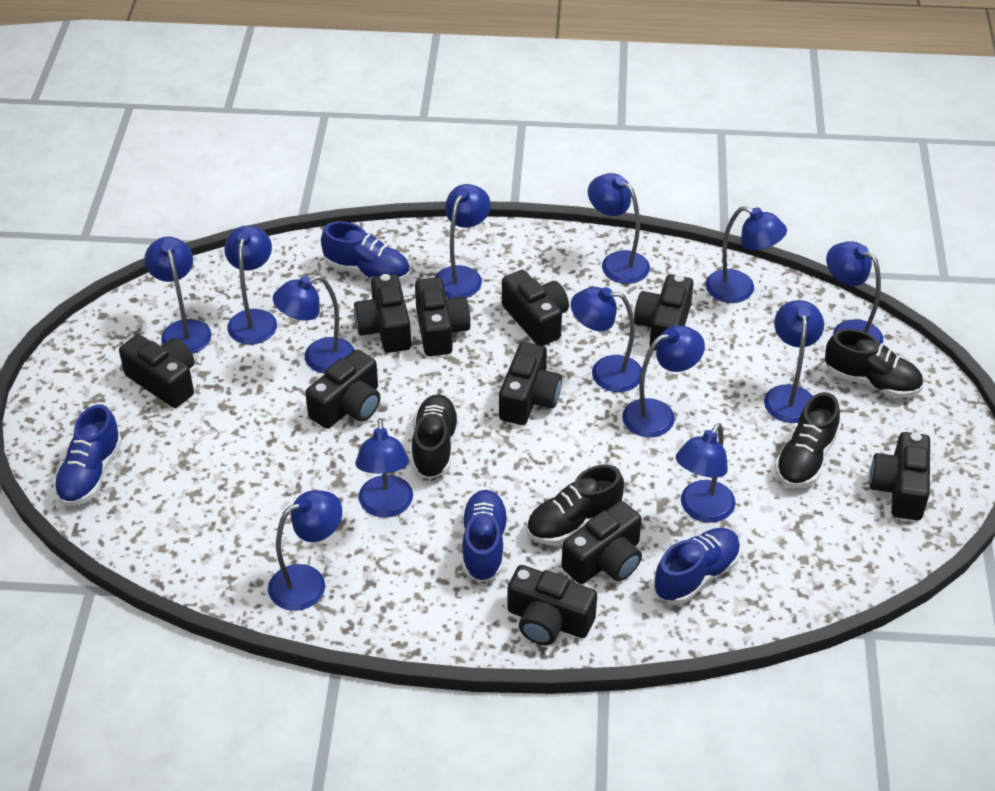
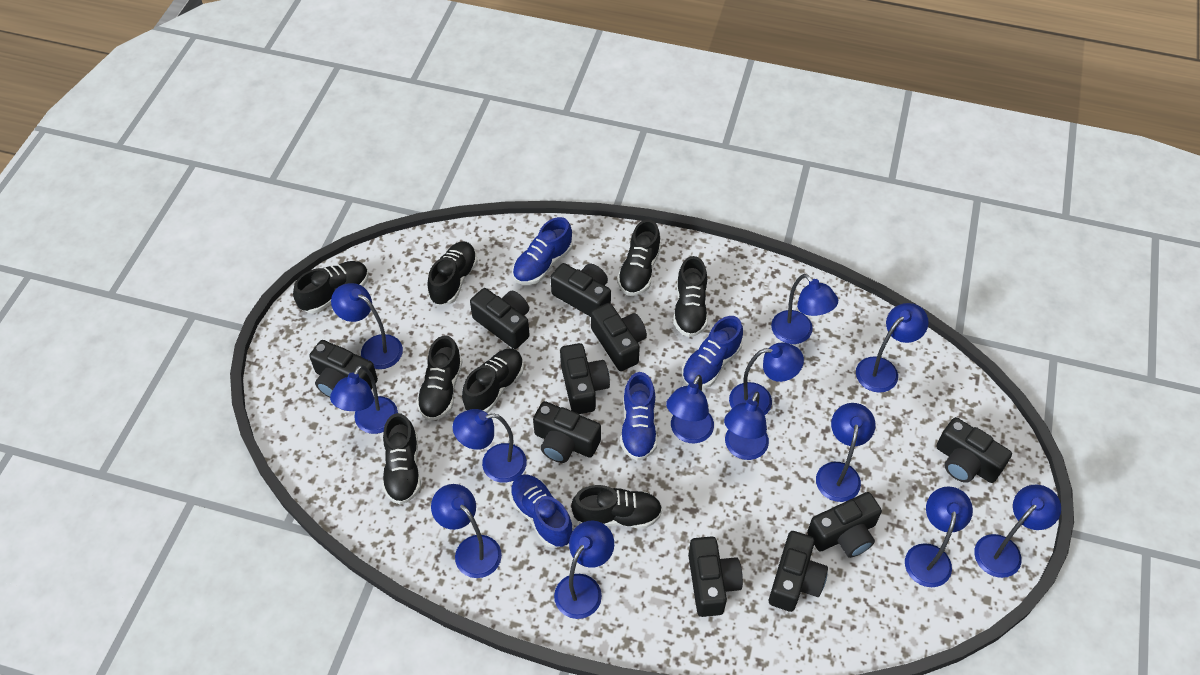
black shoe: [412,394,459,479] [526,465,624,545] [775,392,840,488] [825,329,923,398] = 4 -> [293,261,369,313] [382,413,421,505] [416,335,463,421] [427,242,478,305] [462,348,524,413] [571,485,662,529] [617,219,661,296] [673,256,708,337] = 8

